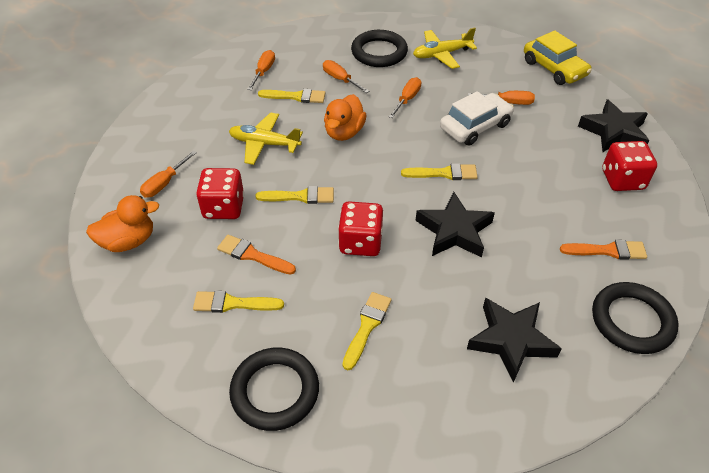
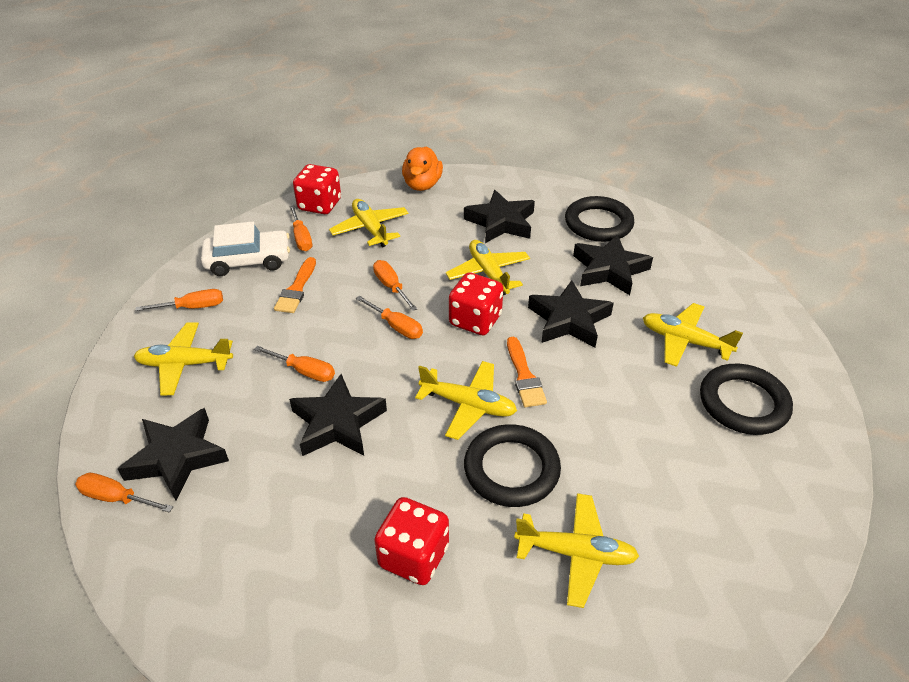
black star: [416,192,495,258] [467,298,562,383] [578,99,649,152] = 3 -> [118,408,229,501] [289,374,387,456] [464,190,535,243] [528,280,614,347] [573,235,653,295] = 5
orange duck: [86,195,159,252] [324,94,367,141] = 2 -> [402,146,443,191] = 1
orange screwdriver: [140,151,197,198] [247,50,275,90] [323,60,369,93] [389,77,421,118] [468,91,535,105] = 5 -> [75,473,173,513] [135,289,223,311] [254,346,335,382] [290,206,312,251] [356,296,423,339] [373,260,417,311] = 6
yellow brush: [193,291,284,313] [256,186,334,204] [258,89,326,103] [343,292,392,370] [401,163,478,180] = 5 -> none = 0
yellow car: [524,30,592,85] = 1 -> none = 0
yellow plane: [229,113,303,165] [413,27,477,69] = 2 -> [134,323,233,395] [329,199,409,247] [415,361,517,440] [446,240,530,295] [514,493,639,608] [643,303,743,367] = 6

